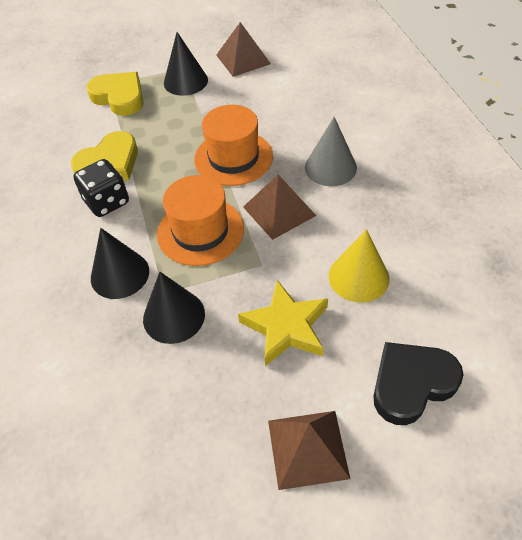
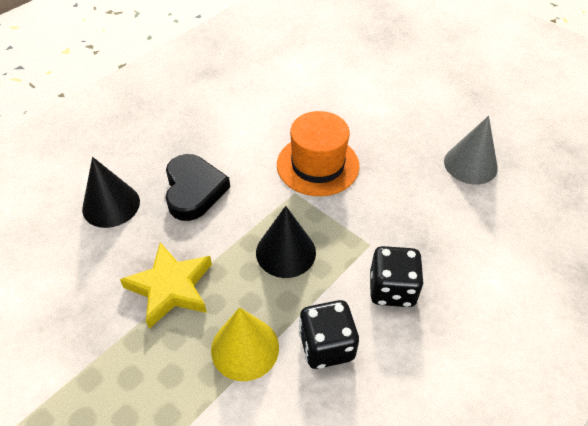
black cone: [91,228,149,299] [143,272,205,344] [164,32,208,96] = 3 -> [82,157,140,228] [256,206,316,278] = 2
black dice: [74,159,129,217] = 1 -> [299,300,359,369] [370,246,424,307] = 2
brown pyramid: [216,22,271,77] [243,174,316,240] [268,411,350,490] = 3 -> none = 0
orange hat: [157,175,244,266] [194,105,273,186] = 2 -> [277,111,359,196] = 1
yellow heart: [71,131,138,181] [86,72,144,116] = 2 -> none = 0

